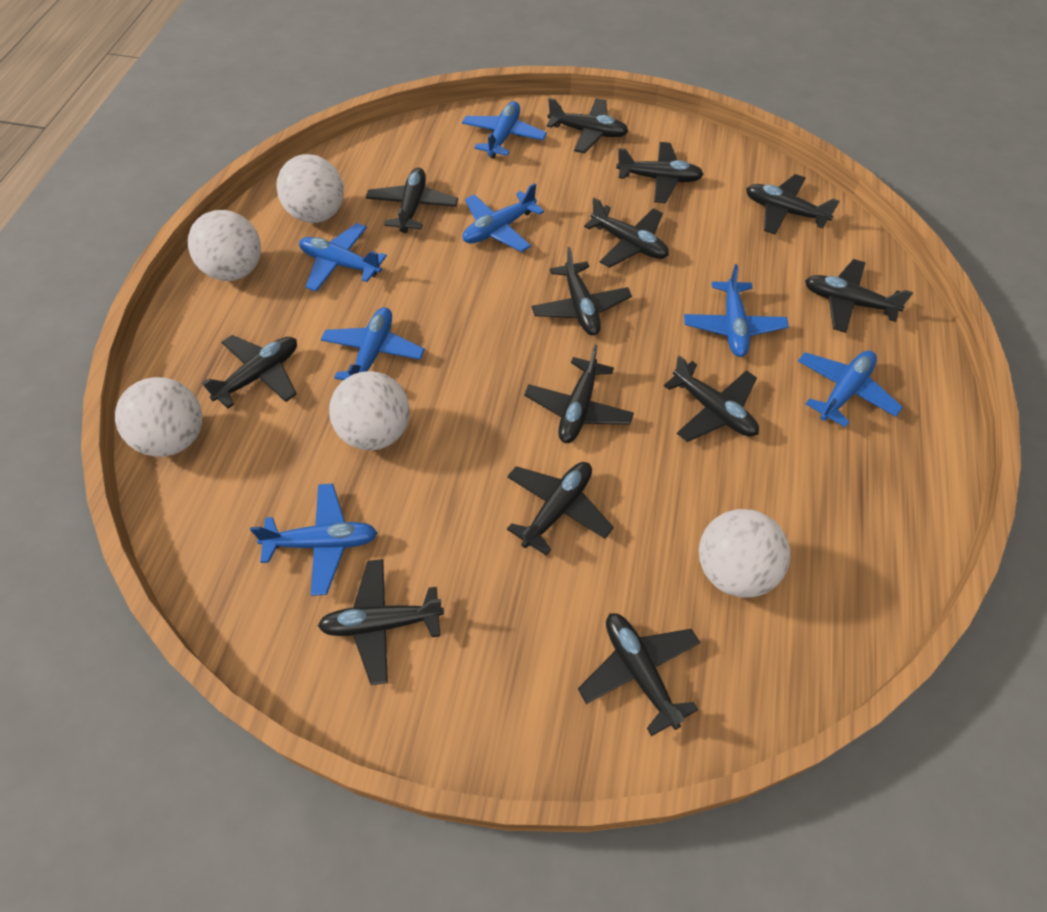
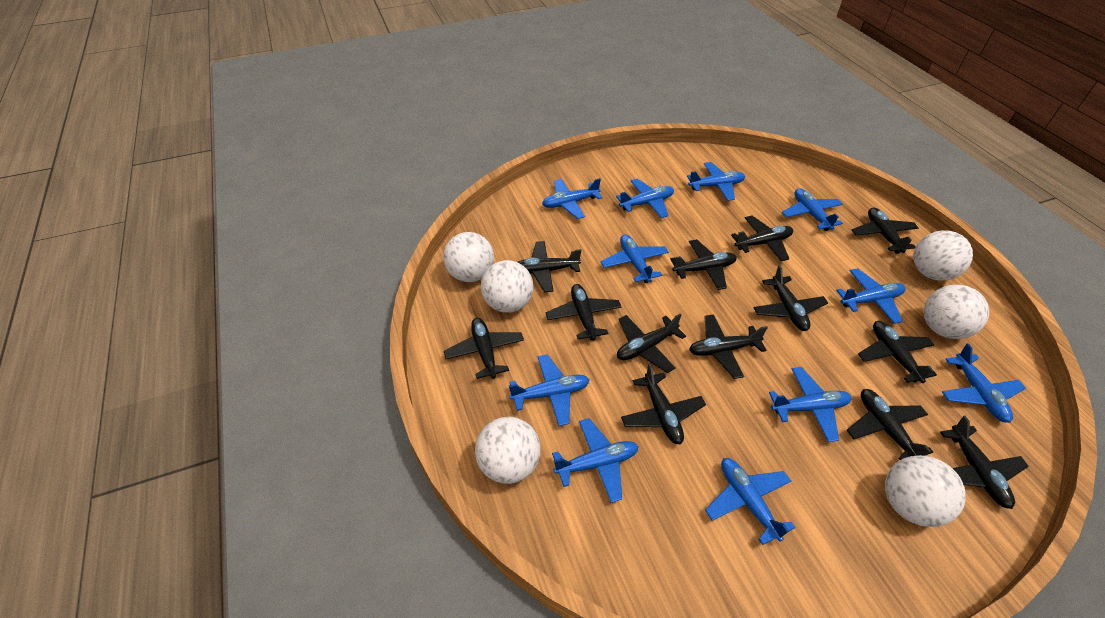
blue plane: [250,484,378,596] [299,223,387,292] [321,307,425,380] [462,101,547,159] [463,183,544,252] [684,264,789,357] [798,351,903,427] = 7 -> [509,354,589,426] [542,178,602,219] [552,418,639,503] [601,235,669,283] [616,179,674,218] [687,162,745,201] [705,458,796,545] [769,367,852,442] [782,188,843,231] [836,268,906,324] [942,343,1026,423] = 11
white ball: [115,377,202,457] [188,210,261,281] [276,154,344,223] [329,371,410,450] [699,509,790,598] = 5 -> [443,232,494,282] [475,417,541,484] [481,260,534,313] [885,455,966,527] [913,230,973,281] [924,285,989,339] = 6

